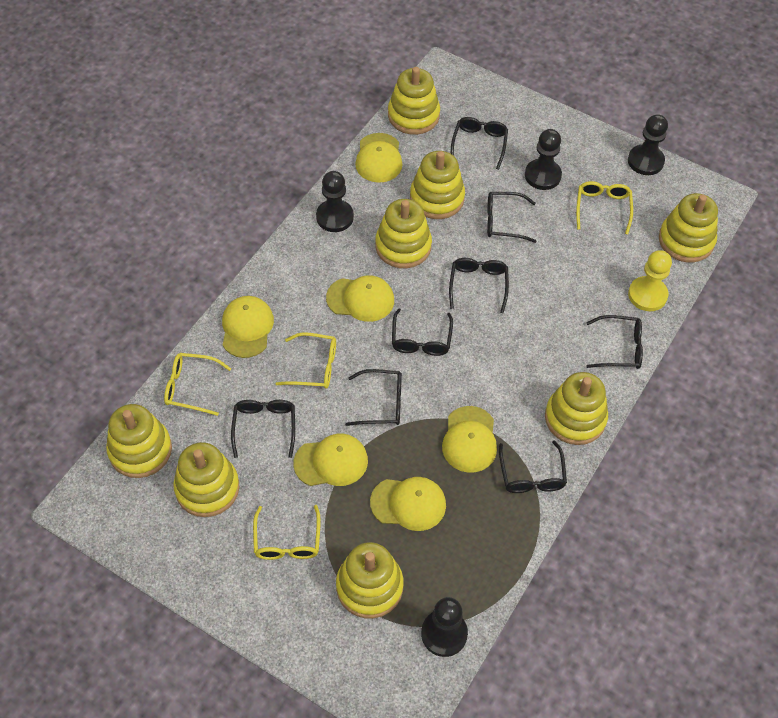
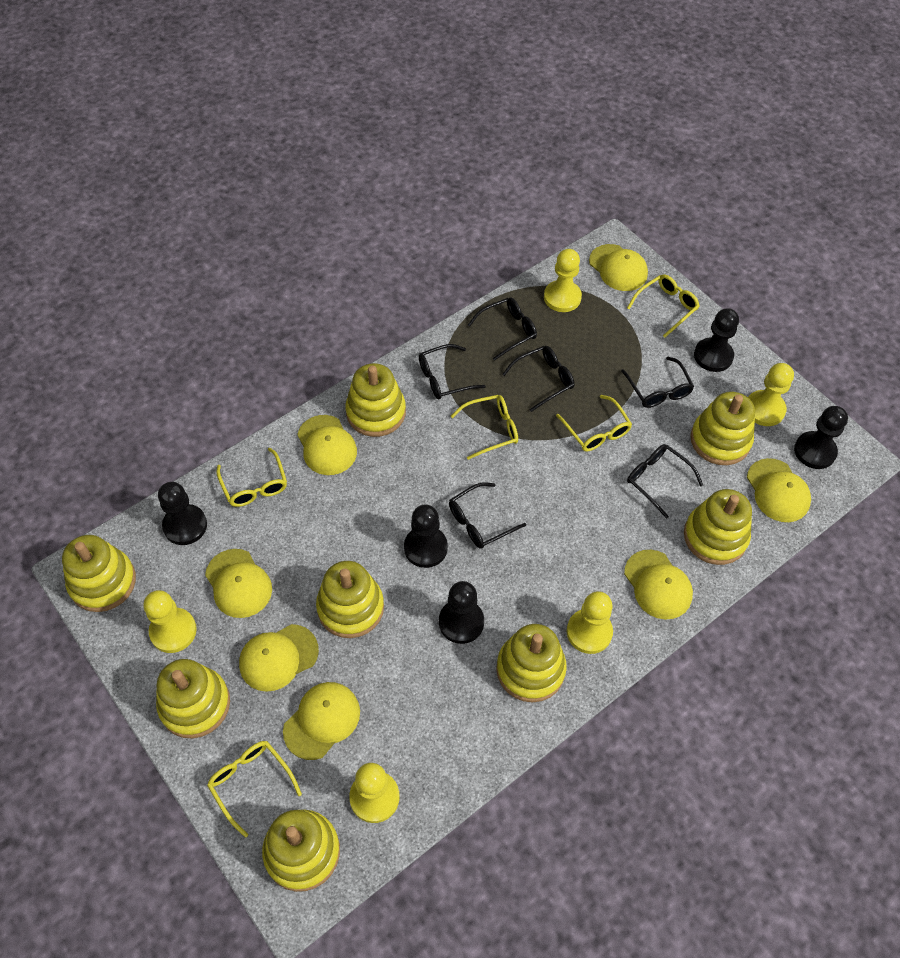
black glasses: [231,400,295,458] [345,369,402,426] [392,308,453,356] [449,258,509,313] [451,117,508,170] [487,192,536,243] [499,440,567,493] [586,315,643,369] = 8 -> [419,344,486,400] [449,482,526,549] [468,298,537,361] [502,346,575,412] [621,357,694,408] [627,444,703,519] = 6
black pawn: [316,171,354,232] [421,597,468,657] [525,129,562,190] [628,114,668,175] = 4 -> [158,482,207,545] [404,505,448,568] [439,581,484,644] [694,308,739,372] [794,406,848,469] = 5
yellow cap: [222,296,274,358] [293,434,368,486] [326,275,394,322] [355,133,403,183] [370,477,446,531] [442,406,497,473] = 6 -> [205,549,272,618] [239,624,319,692] [283,682,360,760] [297,415,357,475] [589,244,648,291] [624,550,693,619] [747,458,811,522] = 7
yellow glasses: [164,353,231,416] [253,505,321,560] [275,332,336,389] [576,181,633,234] = 4 -> [207,741,302,838] [216,448,287,507] [451,395,518,460] [556,395,632,451] [627,274,700,338] = 5
yellow pawn: [628,250,672,311] = 1 -> [143,590,197,653] [349,763,400,823] [544,249,582,312] [567,591,613,654] [748,363,794,426] = 5

